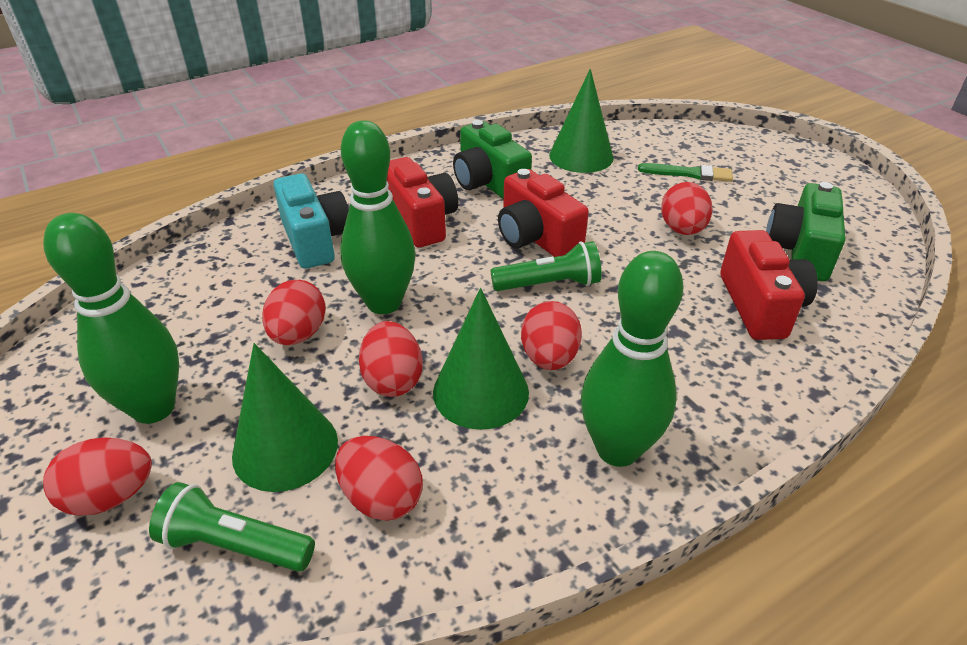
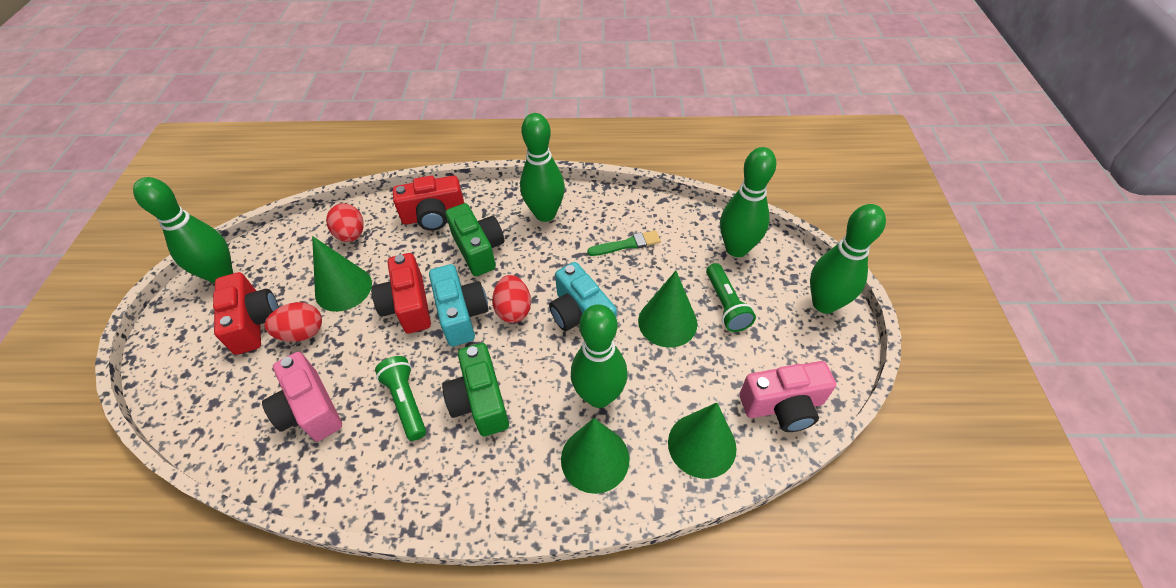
green bowling pin: [43,213,179,424] [340,120,416,314] [581,251,683,467] = 3 -> [133,177,233,284] [520,113,565,222] [571,304,627,408] [720,147,776,257] [810,204,886,314] = 5
green cone: [232,343,338,492] [433,288,529,430] [549,69,614,173] = 3 -> [312,236,372,312] [561,418,630,494] [638,271,697,348] [668,403,737,479] = 4
pink camera: none = 0 -> [262,352,342,441] [739,361,836,432] = 2
red egg: [43,437,152,516] [262,280,326,345] [335,436,423,521] [359,321,423,397] [521,301,582,370] [661,182,713,235] = 6 -> [264,302,322,342] [326,203,364,242] [492,275,531,323] = 3
turquoise camera: [273,173,349,269] = 1 -> [429,264,488,346] [549,262,617,331] = 2

